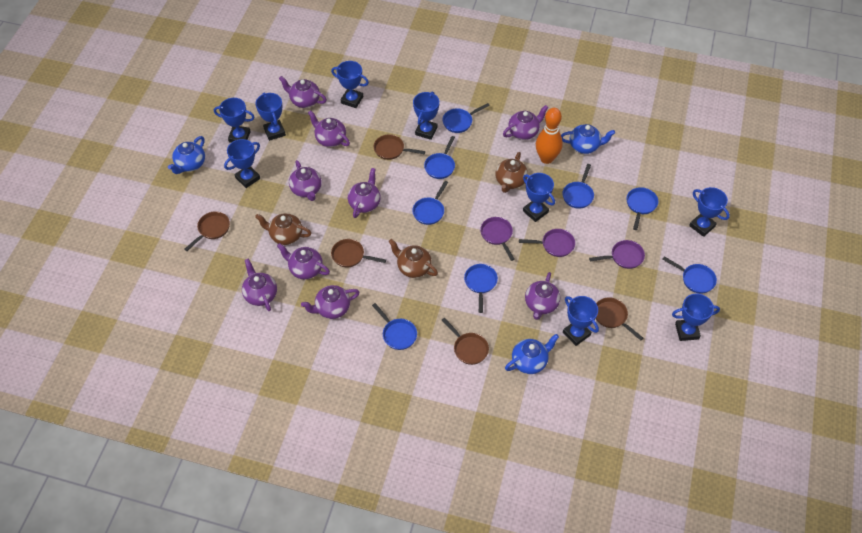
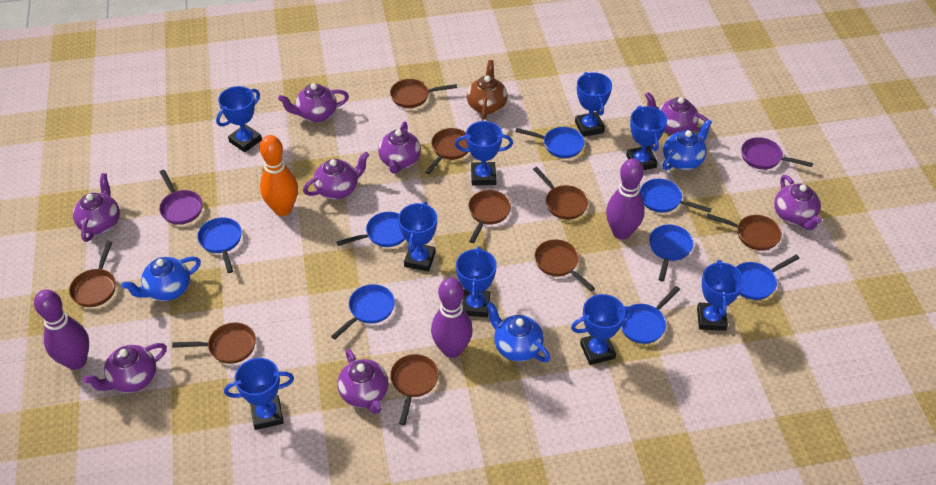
brown pan: [184,211,230,251] [331,239,386,267] [374,134,425,160] [442,318,489,365] [596,297,643,341] = 5 -> [69,241,116,307] [172,323,256,364] [390,79,457,108] [390,354,439,425] [425,128,468,174] [468,190,511,243] [533,167,588,220] [534,239,595,291] [706,214,782,251] = 9
brown teapot: [255,213,311,245] [388,239,438,278] [495,152,528,193] = 3 -> [467,60,507,120] = 1
purple bowling pin: none = 0 -> [34,289,89,370] [431,277,473,358] [606,158,645,240] = 3
purple pan: [480,217,515,261] [519,229,575,257] [589,240,645,269] = 3 -> [159,170,203,225] [741,137,813,169] = 2
purple teapot: [242,258,277,311] [277,243,330,279] [279,76,327,108] [289,160,322,201] [301,285,360,319] [308,110,350,147] [348,168,381,218] [503,105,548,140] [525,272,560,320] = 9 -> [73,173,120,242] [83,343,167,393] [278,83,349,122] [303,152,369,199] [337,349,388,414] [378,121,421,174] [645,92,710,135] [774,175,822,230] = 8

